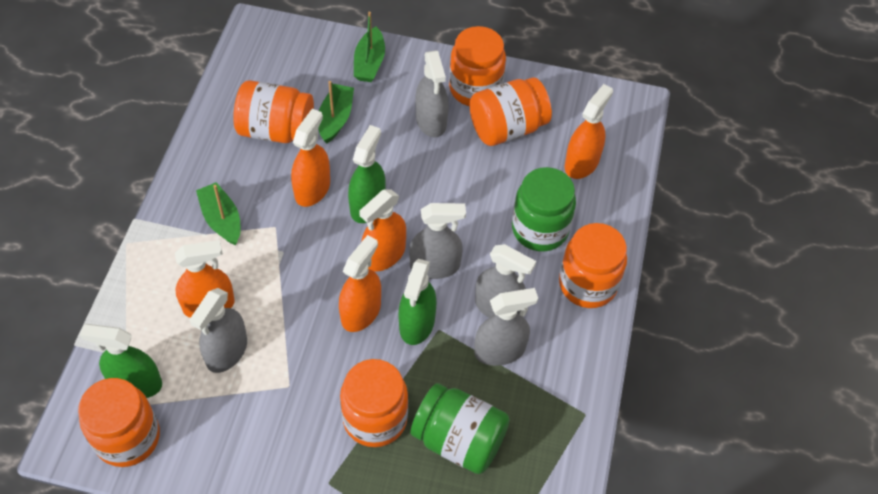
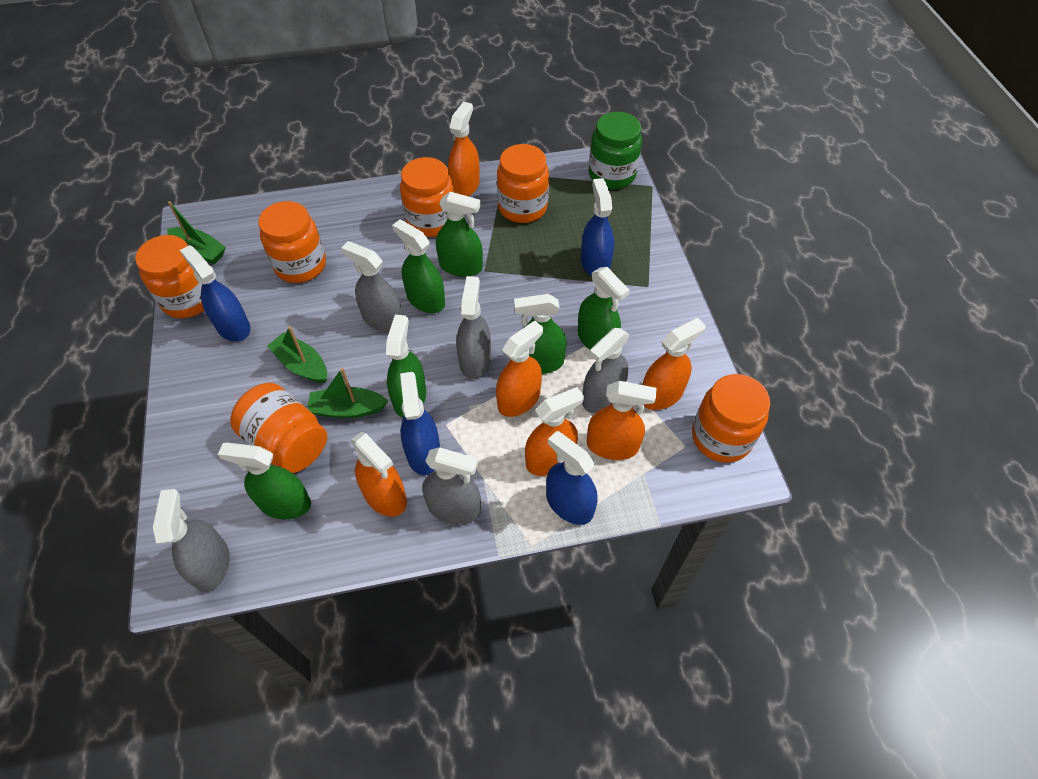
blue spray bottle: none = 0 -> [180,245,250,342] [400,372,440,475] [546,431,598,525] [581,178,614,276] = 4
green jar: [411,383,509,474] [512,167,576,251] = 2 -> [589,112,642,189] = 1
green spray bottle: [80,324,162,398] [348,125,386,223] [398,259,437,345] = 3 -> [218,442,311,519] [386,314,426,417] [392,220,445,313] [436,192,483,277] [514,294,567,374] [578,267,630,350] = 6
orange spray bottle: [175,240,234,318] [291,109,330,207] [339,235,381,332] [359,189,406,272] [565,84,613,179] = 5 -> [351,432,407,517] [448,102,480,197] [496,320,543,417] [525,387,584,476] [587,381,656,460] [642,318,706,410] = 6

